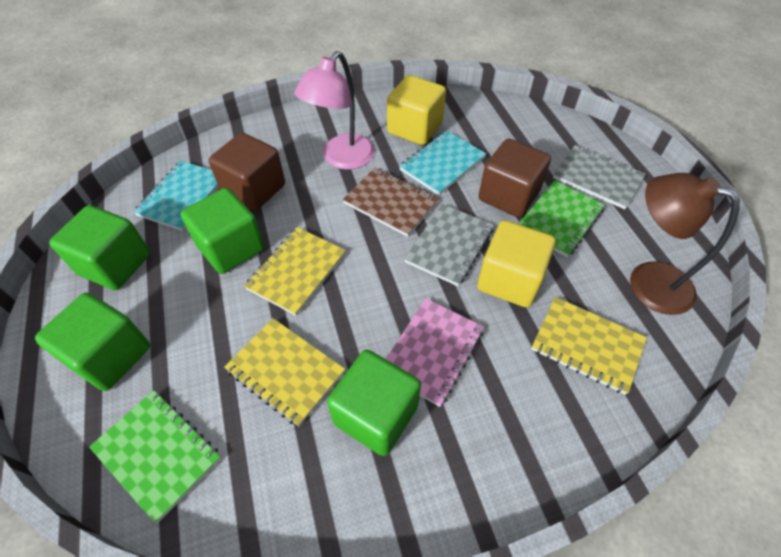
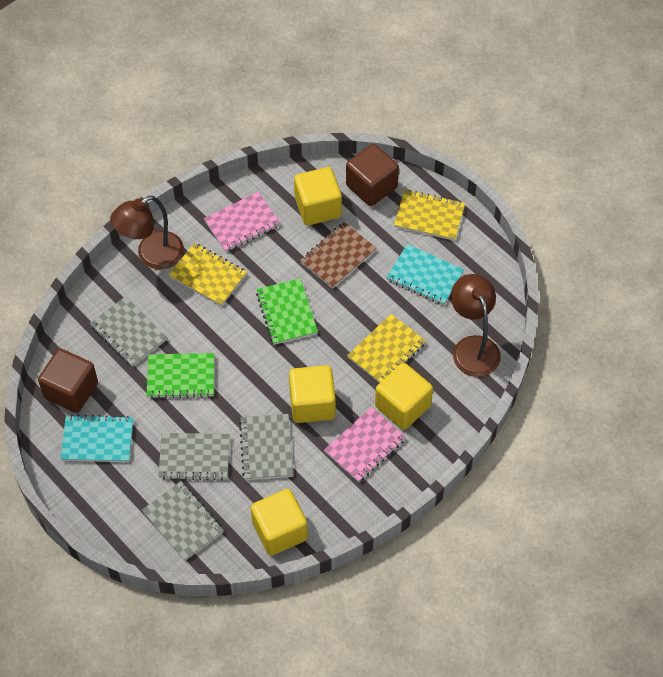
brown lamp: [630,173,740,315] = 1 -> [110,196,184,269] [451,274,501,377] = 2
green cube: [35,293,150,391] [49,205,150,290] [180,188,264,274] [327,350,421,456] = 4 -> none = 0
grey notebook: [404,204,494,286] [553,145,646,209] = 2 -> [90,296,168,366] [142,481,224,561] [158,433,230,480] [239,414,293,480] = 4
pink lamp: [294,51,375,170] = 1 -> none = 0
pink notebook: [386,298,484,407] = 1 -> [204,192,280,252] [324,407,406,482] = 2
yellow cube: [387,75,446,145] [477,220,556,307] = 2 -> [251,489,308,556] [289,365,336,423] [294,167,342,225] [375,363,433,430] = 4

